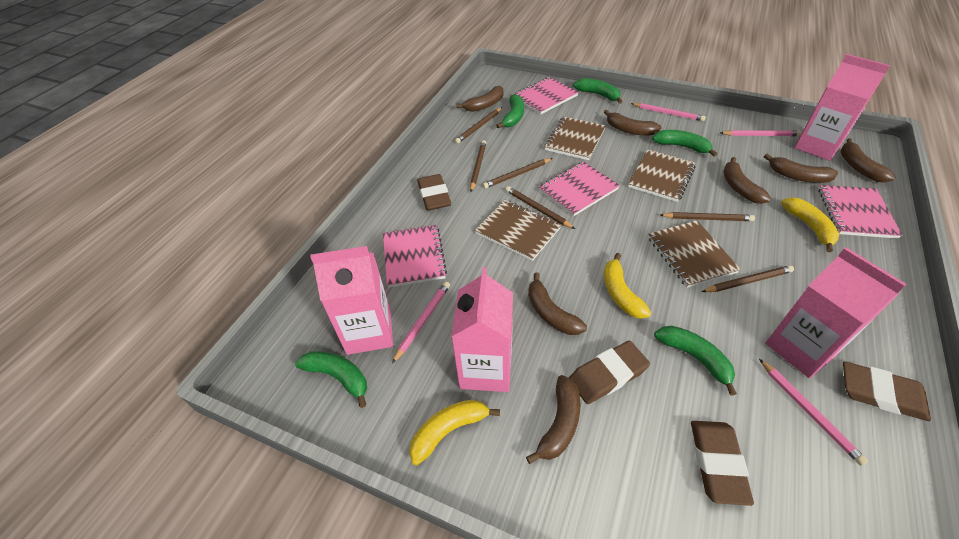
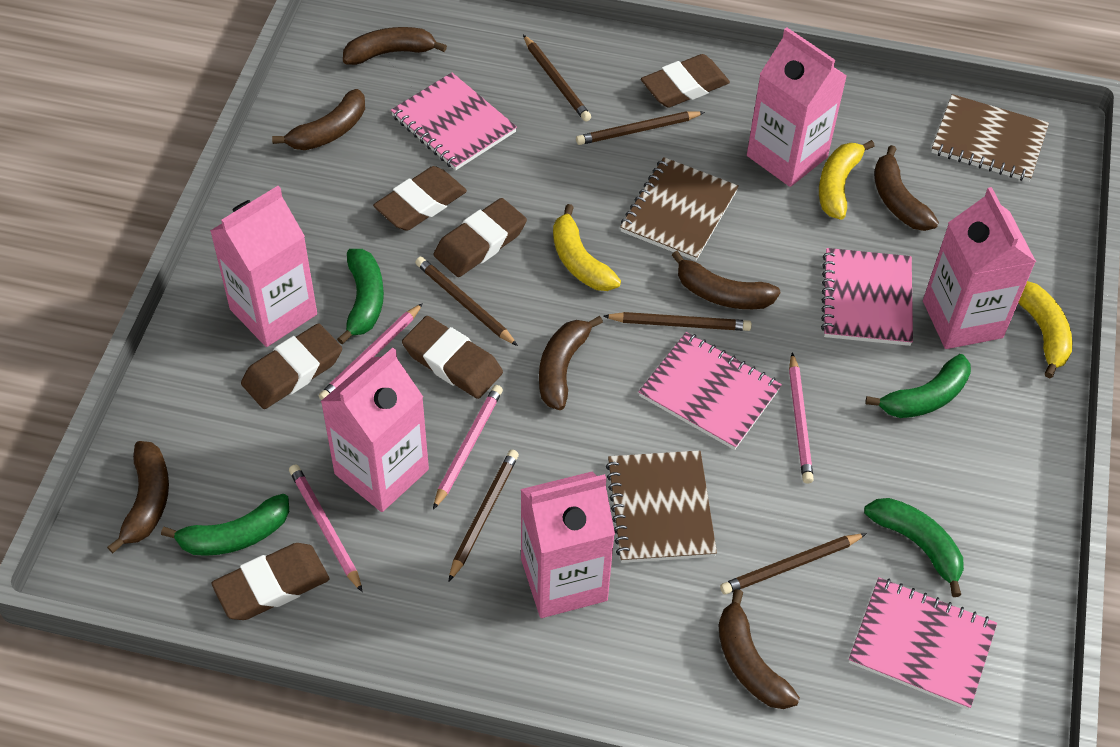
brown eraser: [417,174,451,211] [569,341,650,404] [691,421,754,506] [843,361,931,421] = 4 -> [212,543,329,620] [241,323,342,409] [373,166,467,231] [402,316,503,399] [434,198,527,277] [641,54,730,108] = 6
brown notebook: [475,200,561,261] [545,116,606,160] [628,150,696,202] [648,220,741,288] = 4 -> [606,450,717,563] [620,157,739,261] [931,94,1049,182] = 3
green banana: [295,351,367,408] [496,94,524,129] [573,78,623,104] [652,130,717,157] [654,326,737,396] = 5 -> [161,494,289,556] [337,249,384,344] [864,498,964,597] [865,354,971,418] = 4
pink carton: [310,246,393,355] [451,267,513,392] [765,247,907,378] [794,54,890,161] = 4 -> [210,186,317,347] [320,348,429,512] [521,472,615,618] [747,27,847,187] [923,187,1036,349] = 5

